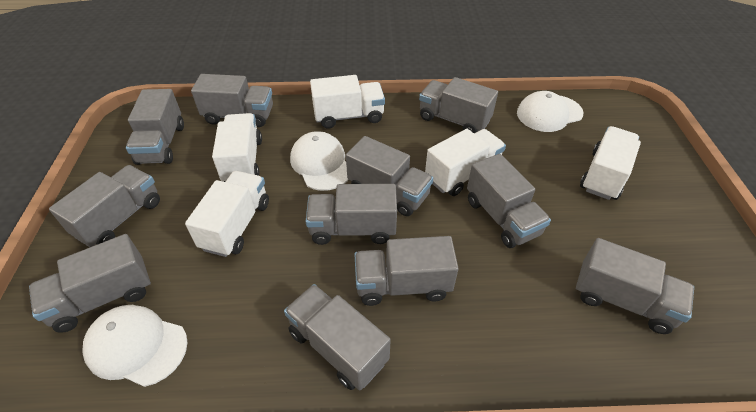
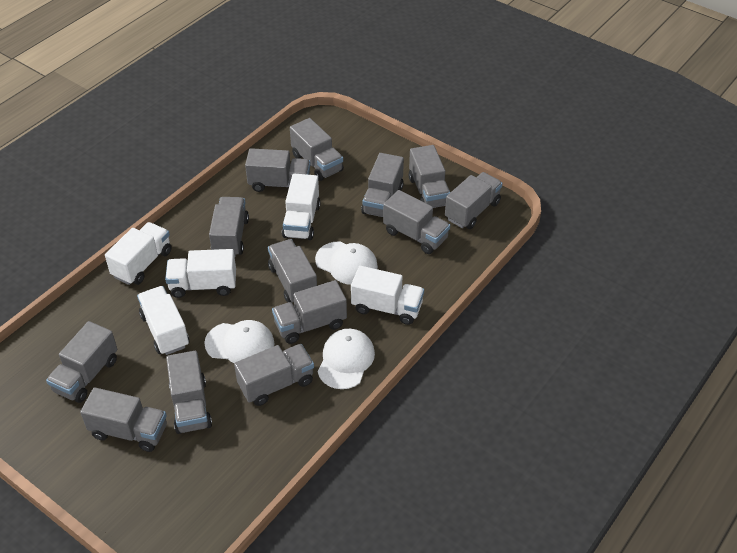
grey truck: [29,234,151,333] [49,165,160,247] [126,89,184,165] [191,74,273,127] [284,284,391,390] [305,184,397,245] [346,136,433,216] [354,236,459,306] [419,77,498,133] [467,154,551,248] [576,238,694,334] = 11 -> [46,321,117,403] [80,387,167,452] [166,351,212,434] [209,197,249,257] [234,344,314,406] [245,148,311,192] [268,239,317,303] [272,280,347,344] [290,118,344,181] [361,153,404,217] [383,190,450,254] [409,145,450,208] [445,172,503,229] = 13

